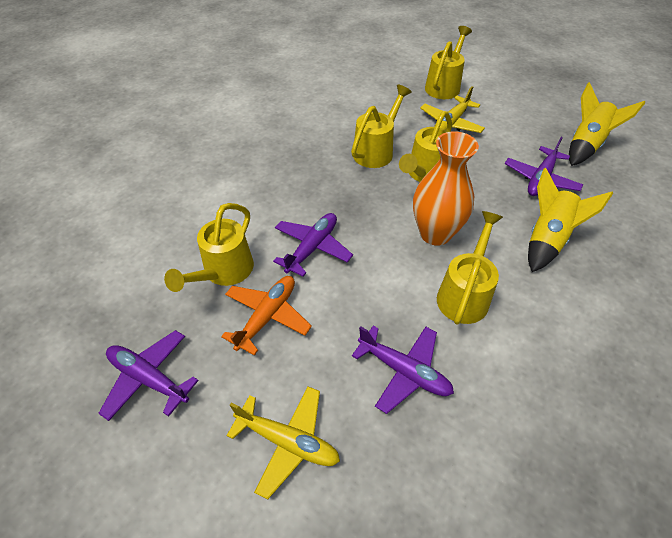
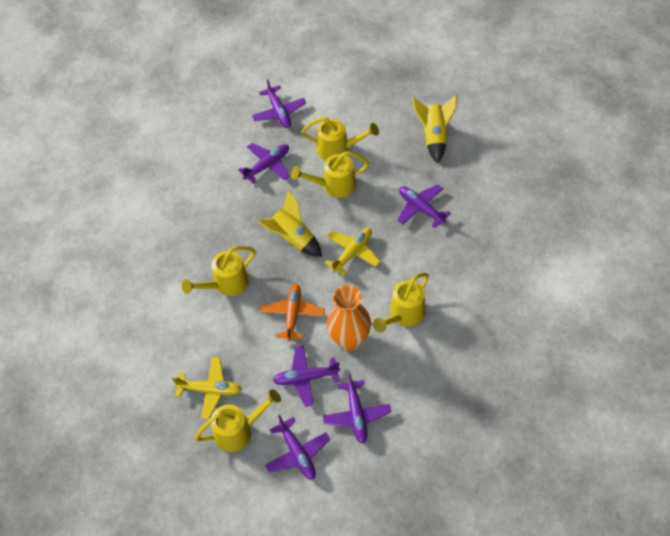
purple plane: [98,330,199,421] [273,213,353,277] [352,326,454,414] [505,137,583,196] = 4 -> [238,143,290,183] [252,79,306,128] [265,415,330,480] [273,346,340,407] [323,374,391,444] [397,184,451,228] = 6

